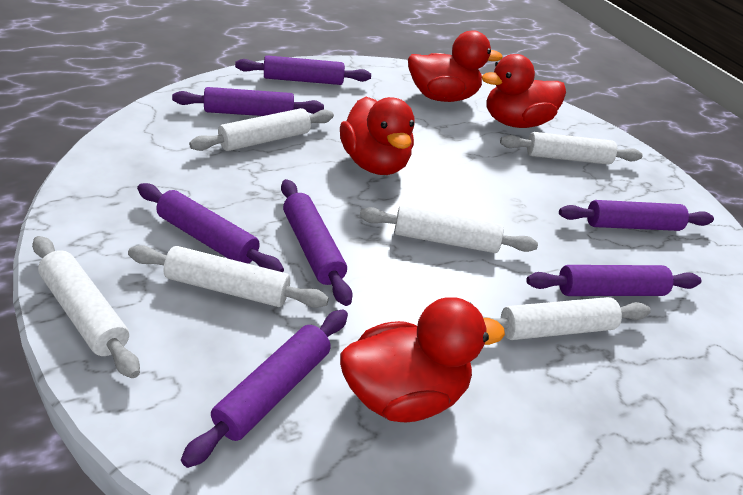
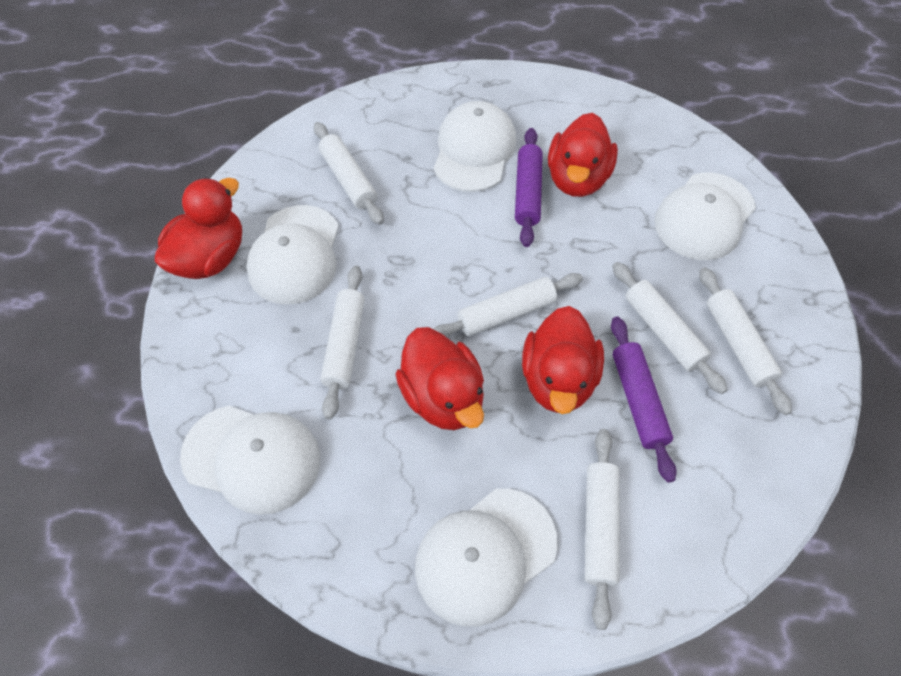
purple rolling pin: [137,183,284,272] [172,87,324,116] [181,310,348,468] [235,55,371,85] [281,179,353,306] [526,265,702,296] [559,200,714,231] = 7 -> [515,128,543,247] [611,316,677,483] = 2
white cap: none = 0 -> [180,406,320,515] [246,205,339,304] [415,489,557,626] [433,101,517,192] [654,173,756,260] = 5

